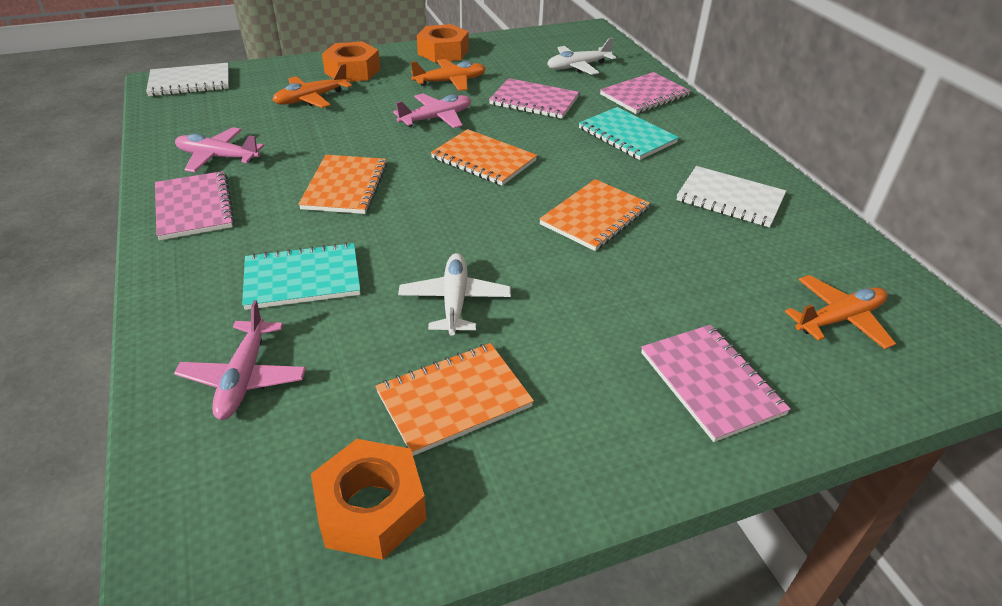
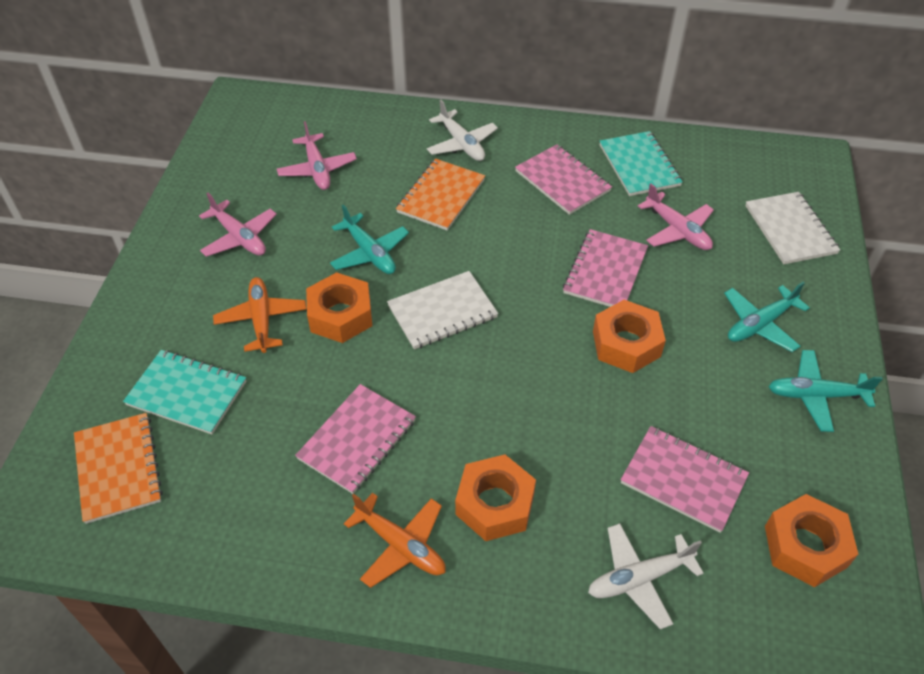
orange notebook: [298,155,387,214] [375,343,534,456] [431,129,537,185] [539,179,650,251] = 4 -> [74,413,163,524] [396,159,485,231] = 2
orange nut: [311,439,427,560] [322,41,380,82] [417,24,469,62] = 3 -> [306,272,372,343] [455,454,536,541] [593,300,666,373] [765,494,858,587] = 4
orange plane: [272,64,352,108] [411,59,486,91] [785,275,896,349] = 3 -> [213,277,306,353] [344,493,446,588] = 2
turquoise plane: none = 0 -> [330,204,409,274] [724,282,810,352] [768,350,883,432] = 3

